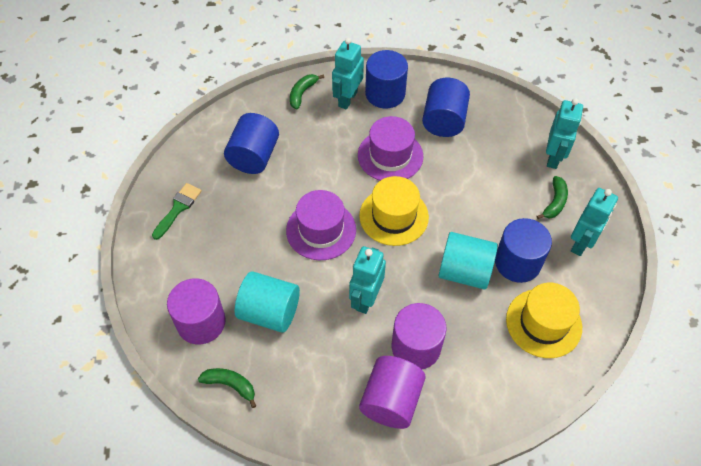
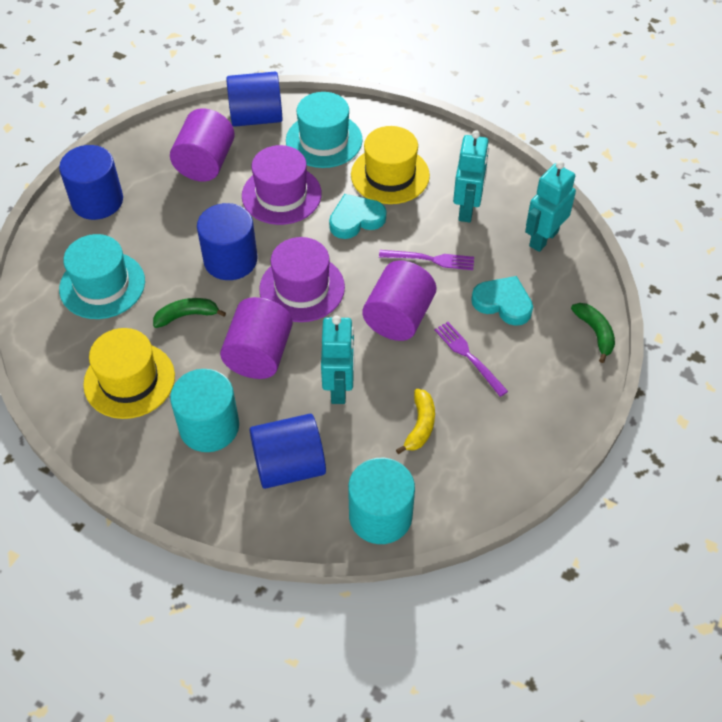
green banana: [198,368,256,408] [290,74,324,109] [537,176,568,219] = 3 -> [153,298,226,328] [571,303,615,363] = 2
green brush: [152,183,202,240] = 1 -> none = 0
purple fork: none = 0 -> [379,250,474,270] [434,322,508,397] = 2
turquoise hat: none = 0 -> [59,234,145,319] [286,92,363,168] = 2
turquoise heart: none = 0 -> [329,194,386,239] [471,276,533,326] = 2
turquoise robot: [332,38,364,110] [349,246,386,314] [546,98,583,169] [571,188,618,256] = 4 -> [321,315,355,404] [453,130,489,223] [525,161,576,252] = 3
yellow banana: none = 0 -> [396,389,435,454] = 1

